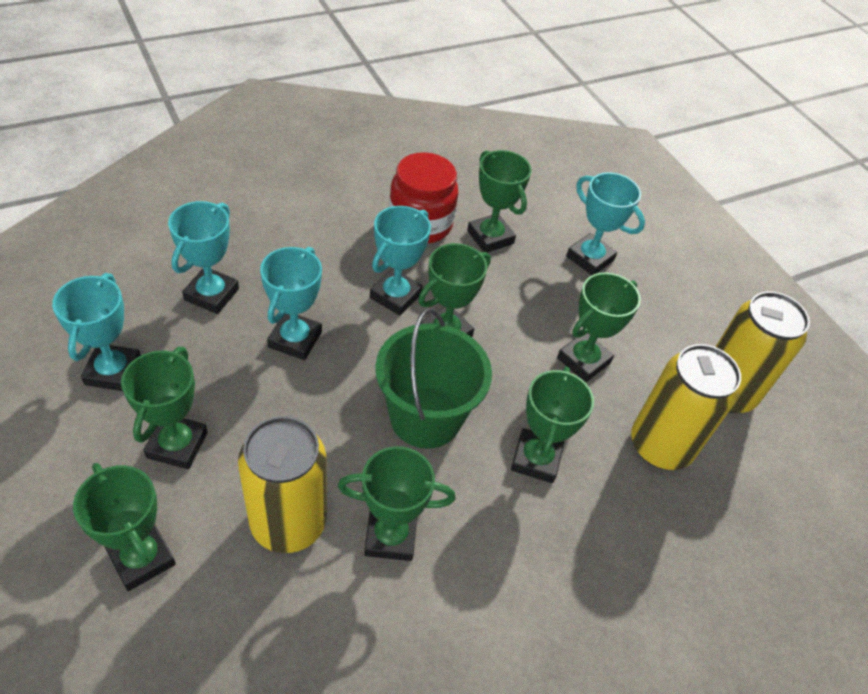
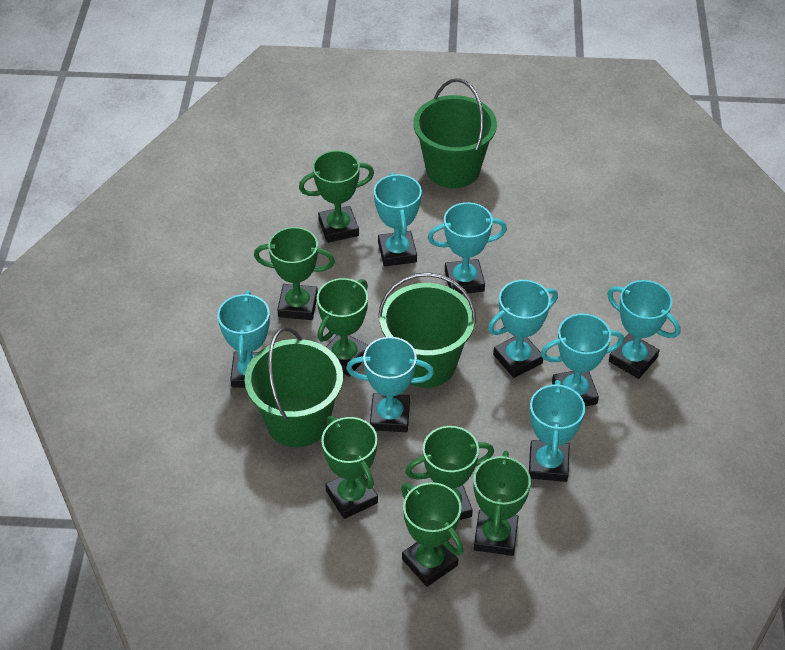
green bucket: [375,308,492,449] = 1 -> [245,327,343,447] [378,272,476,388] [413,78,497,188] = 3
red jar: [389,152,459,244] = 1 -> none = 0
turquoise trophy: [52,273,141,391] [168,201,239,314] [260,247,322,360] [370,206,431,316] [566,172,645,275] = 5 -> [217,291,270,388] [346,337,434,432] [374,172,422,267] [428,202,507,294] [488,280,558,378] [529,380,585,482] [540,313,624,406] [607,280,680,379] = 8
yellow can: [238,416,327,553] [631,344,741,470] [716,291,810,413] = 3 -> none = 0

